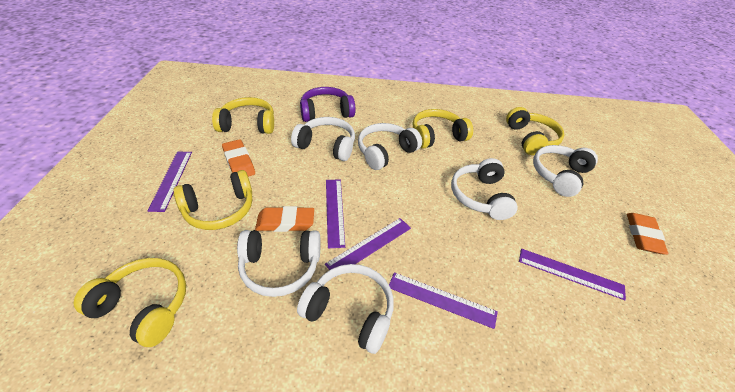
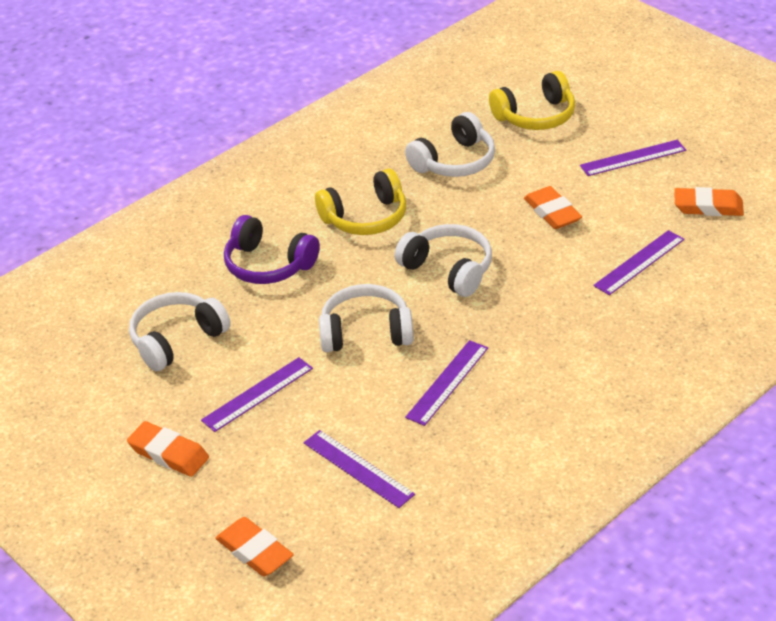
orange eraser: [222,139,255,177] [255,206,314,232] [627,213,668,255] = 3 -> [127,421,209,477] [215,517,294,576] [524,186,582,229] [674,187,744,216] = 4
white headphones: [237,230,320,297] [291,117,355,161] [297,264,394,354] [358,123,422,170] [451,158,518,220] [533,145,598,197] = 6 -> [129,292,231,371] [319,284,414,352] [395,224,492,297] [405,112,495,177] = 4
yellow headphones: [74,258,186,347] [173,170,252,230] [212,97,274,134] [413,109,473,149] [506,107,564,155] = 5 -> [315,169,406,235] [489,71,575,130] = 2

